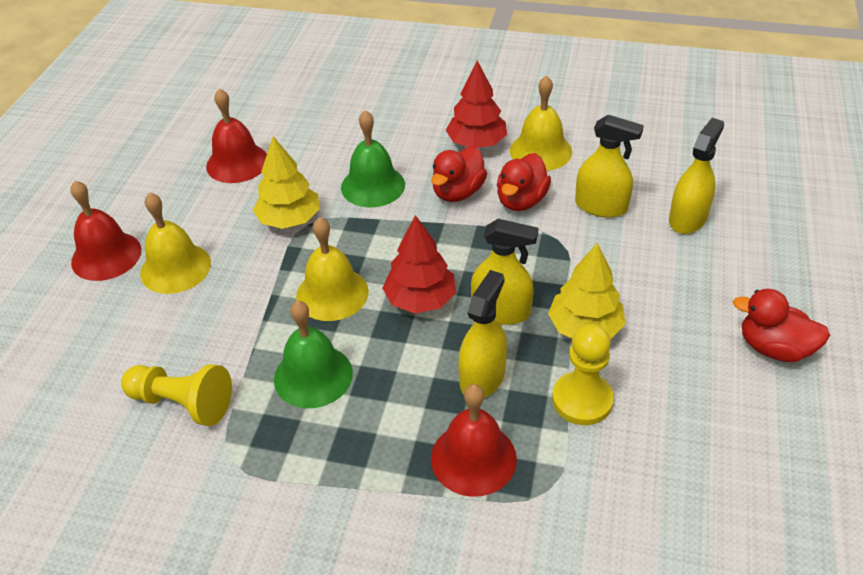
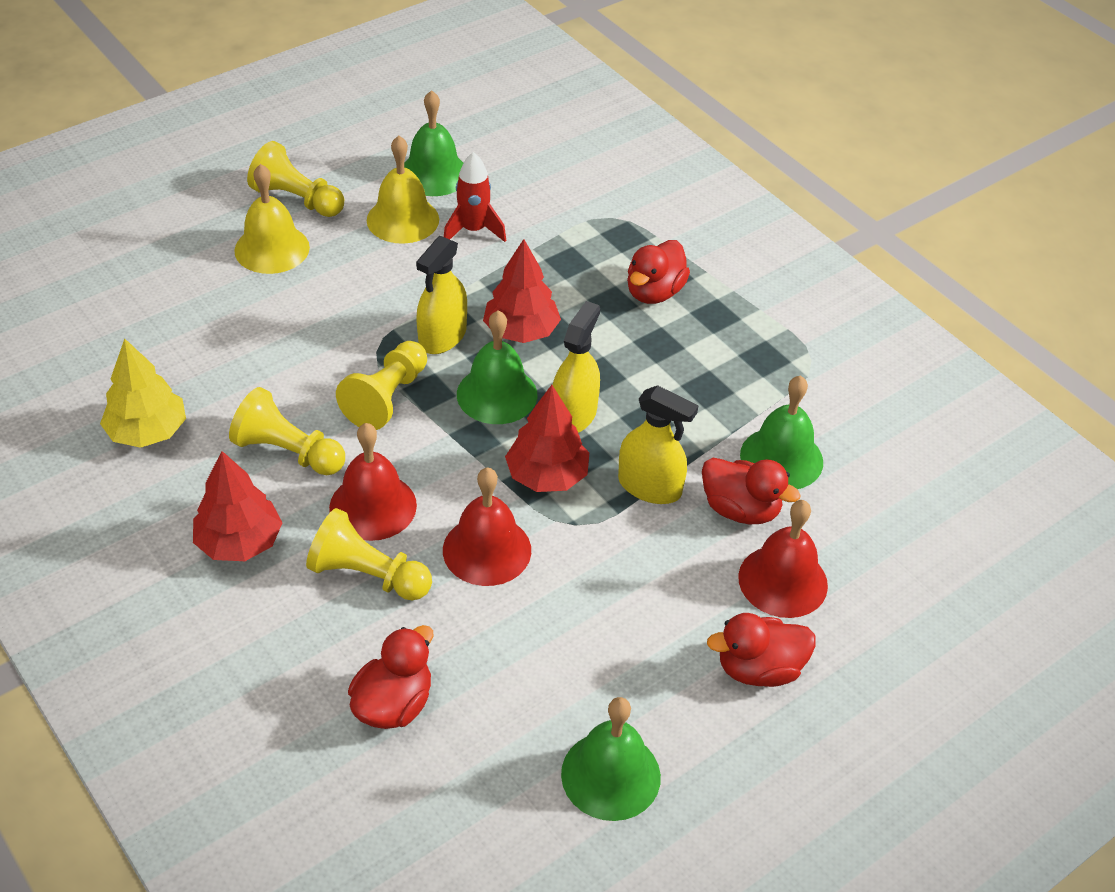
green bell: [274,300,353,408] [341,110,405,207] = 2 -> [404,90,463,196] [457,310,538,424] [561,697,661,821] [740,375,823,489] = 4
red duck: [431,146,487,202] [497,153,551,211] [733,289,830,362] = 3 -> [348,625,433,729] [627,240,690,304] [702,458,801,524] [707,613,816,687] = 4
red rocket: none = 0 -> [444,152,506,242] = 1
red tree: [382,215,456,314] [446,61,507,148] = 2 -> [193,451,283,561] [483,239,561,343] [505,385,589,492] = 3
yellow bell: [140,192,211,294] [296,217,369,321] [510,75,572,171] = 3 -> [234,164,310,274] [367,136,439,244] = 2
yellow pawn: [121,364,232,426] [552,324,614,425] = 2 -> [229,387,345,475] [247,141,344,217] [306,508,432,600] [336,341,427,430] = 4
yellow spray bottle: [458,270,507,398] [471,219,539,325] [575,115,644,218] [669,118,724,234] = 4 -> [416,236,467,354] [553,301,600,433] [618,385,699,504] = 3
yellow tree: [253,137,320,229] [548,243,626,340] = 2 -> [100,338,186,448] = 1

